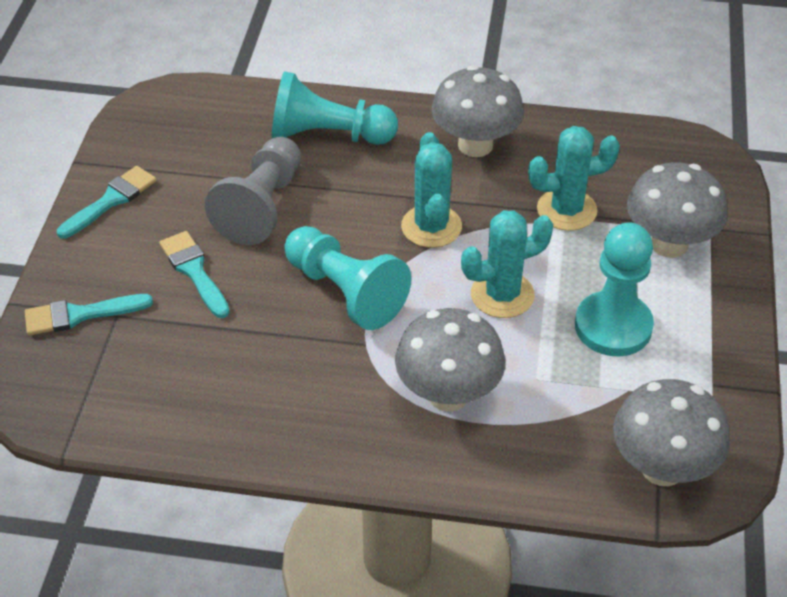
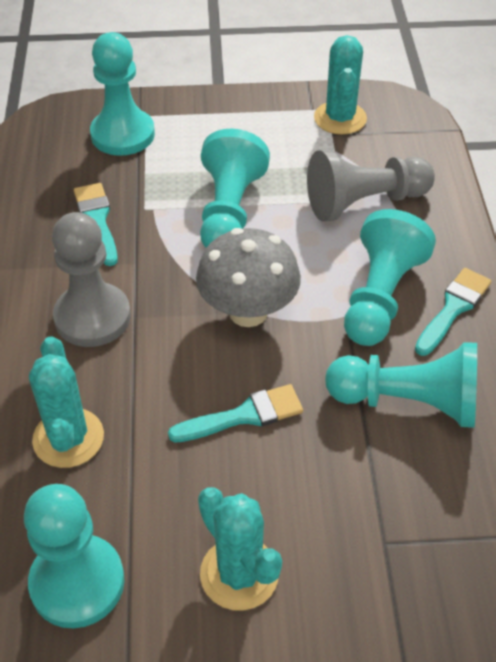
grey mushroom: [395,308,505,412] [431,65,524,157] [613,379,730,486] [627,162,728,258] = 4 -> [196,228,301,327] = 1
grey pawn: [205,137,301,245] = 1 -> [52,212,131,347] [307,150,435,222] = 2
turquoise pawn: [272,71,398,145] [285,226,411,330] [575,223,654,356] = 3 -> [24,484,125,628] [90,32,155,156] [200,129,270,248] [325,342,477,428] [344,209,436,346] = 5

